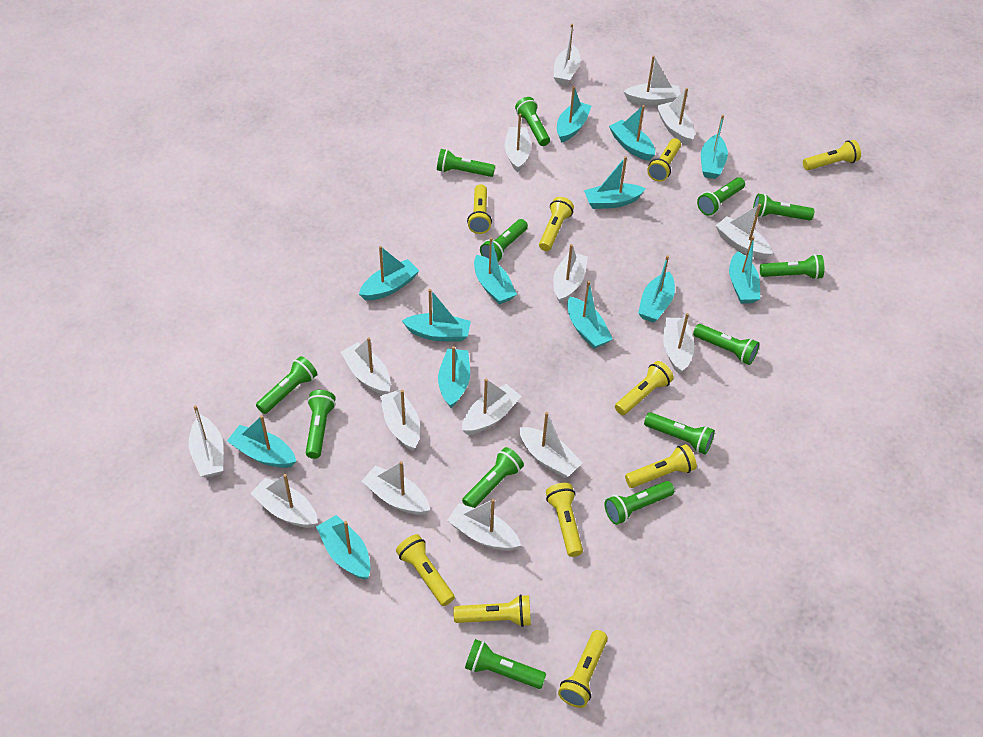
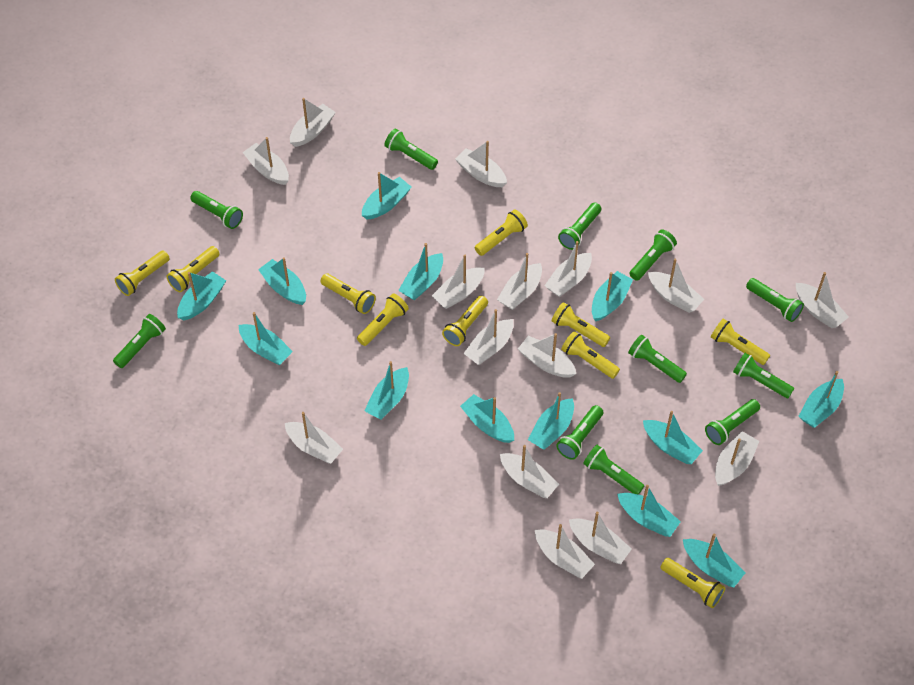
green flashlight: [256,356,317,414] [306,390,336,459] [437,149,495,177] [462,447,524,508] [465,639,546,689] [480,219,528,261] [515,97,550,146] [605,481,674,525] [644,412,715,454] [693,324,759,365] [697,177,745,216] [753,194,814,220] [760,254,824,280] = 13 -> [113,314,166,368] [190,191,243,229] [384,129,438,170] [556,405,603,460] [558,203,601,250] [583,445,644,495] [628,335,687,383] [629,230,677,281] [705,399,760,445] [733,353,794,398] [746,278,804,322] = 11

